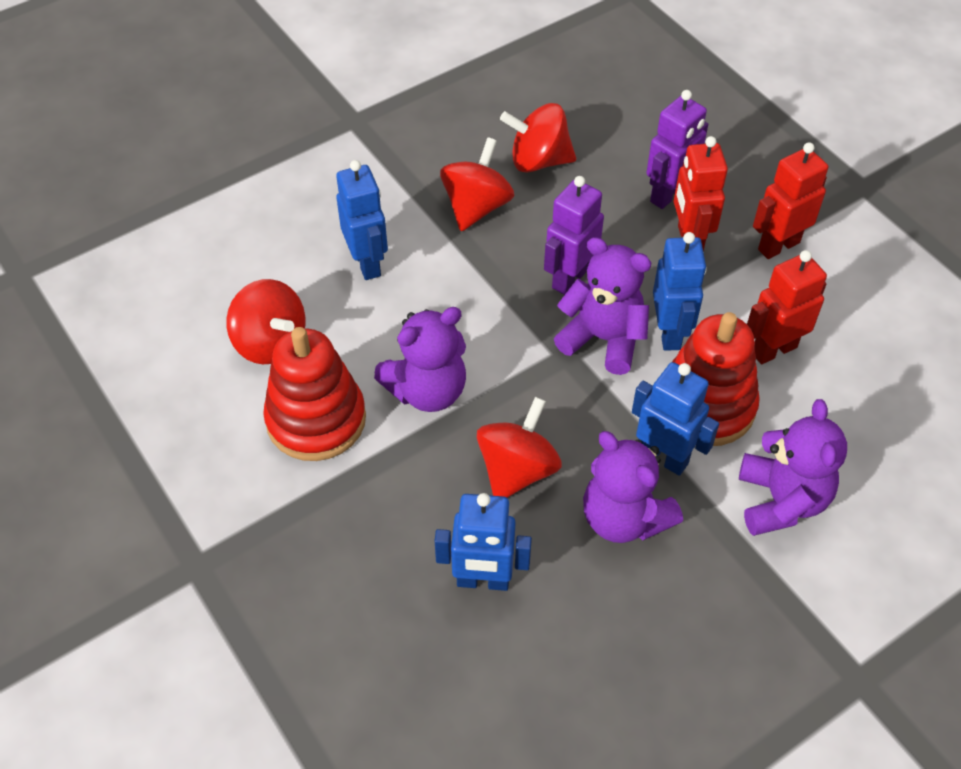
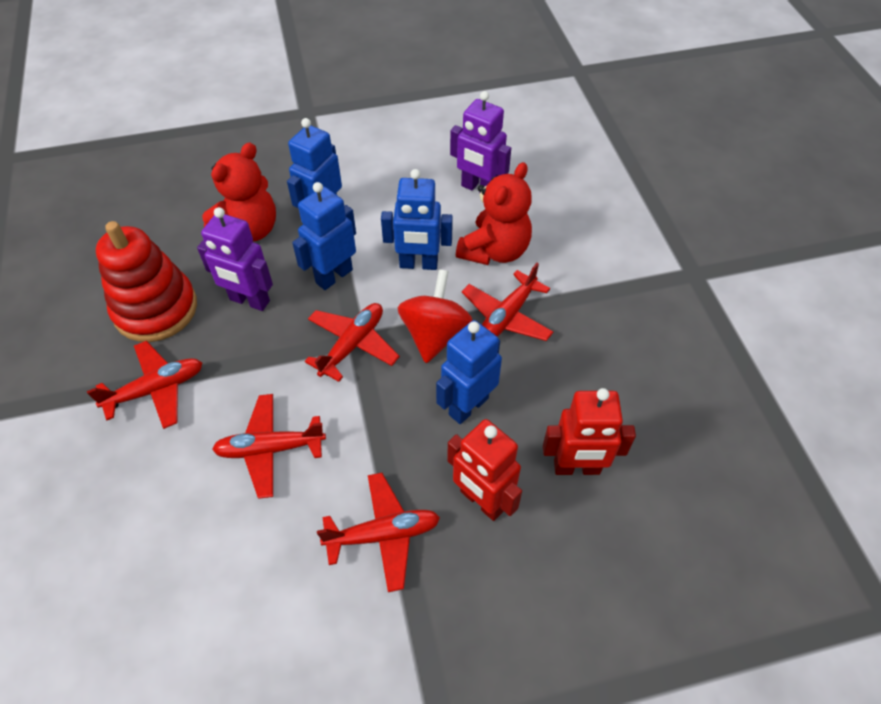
purple teddy bear: [374,307,466,412] [554,237,651,375] [583,431,683,543] [739,399,847,536] = 4 -> none = 0
red plane: none = 0 -> [87,341,202,429] [212,394,326,499] [305,303,400,382] [317,473,440,592] [462,263,553,341] = 5
red robot: [674,136,728,251] [747,250,827,364] [753,142,828,259] = 3 -> [447,419,522,521] [543,388,636,475] = 2
red spinning top: [226,279,305,364] [440,137,514,231] [477,397,562,498] [500,103,576,173] = 4 -> [397,269,473,363] = 1
red stacking toy: [263,327,366,461] [672,312,760,446] = 2 -> [96,221,197,342] = 1
red teddy bear: none = 0 -> [202,143,276,241] [456,162,532,265] = 2

